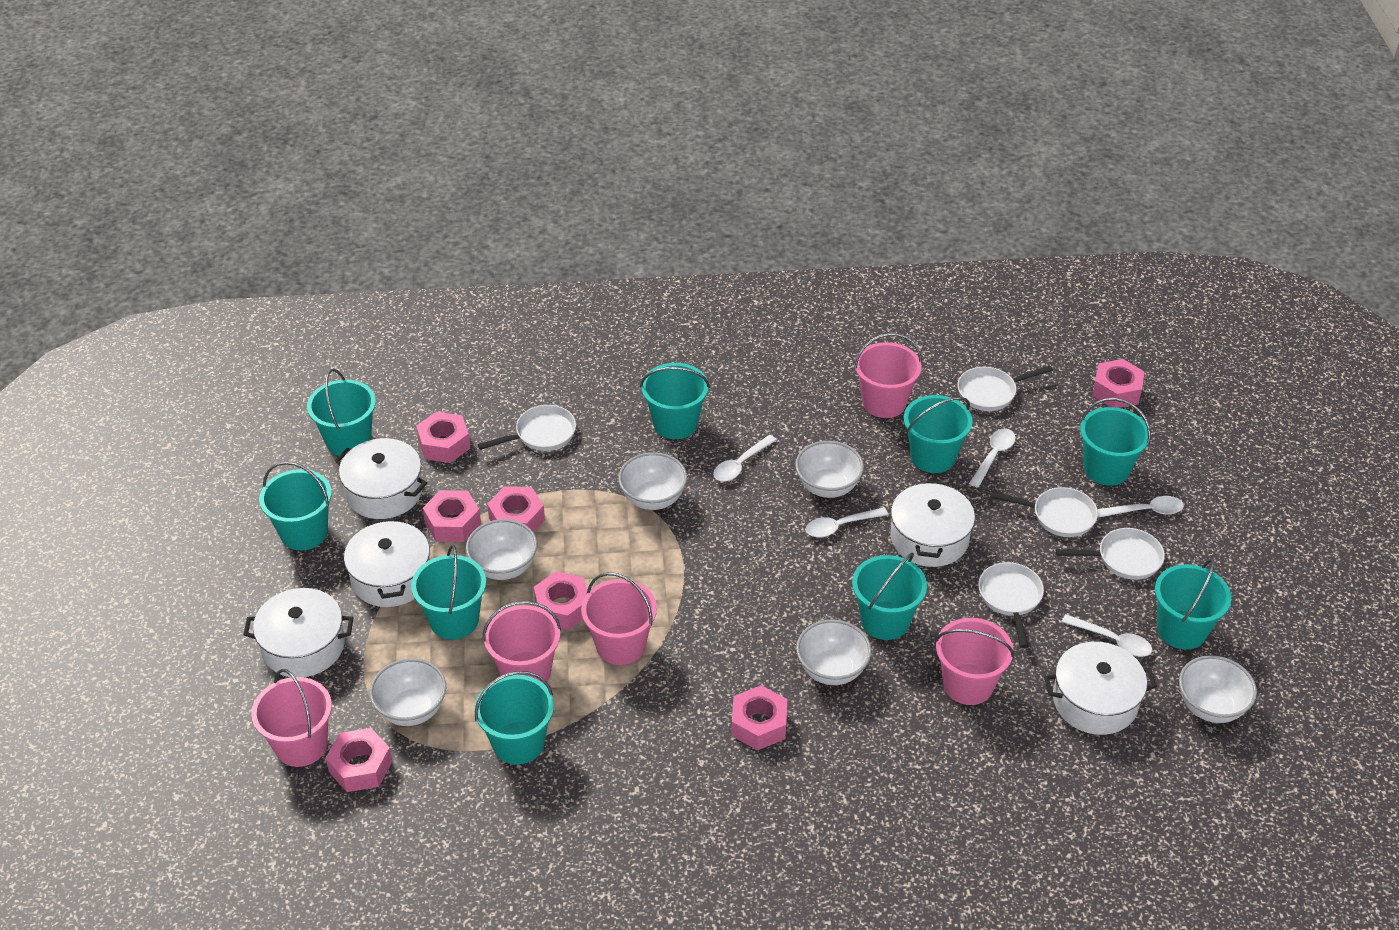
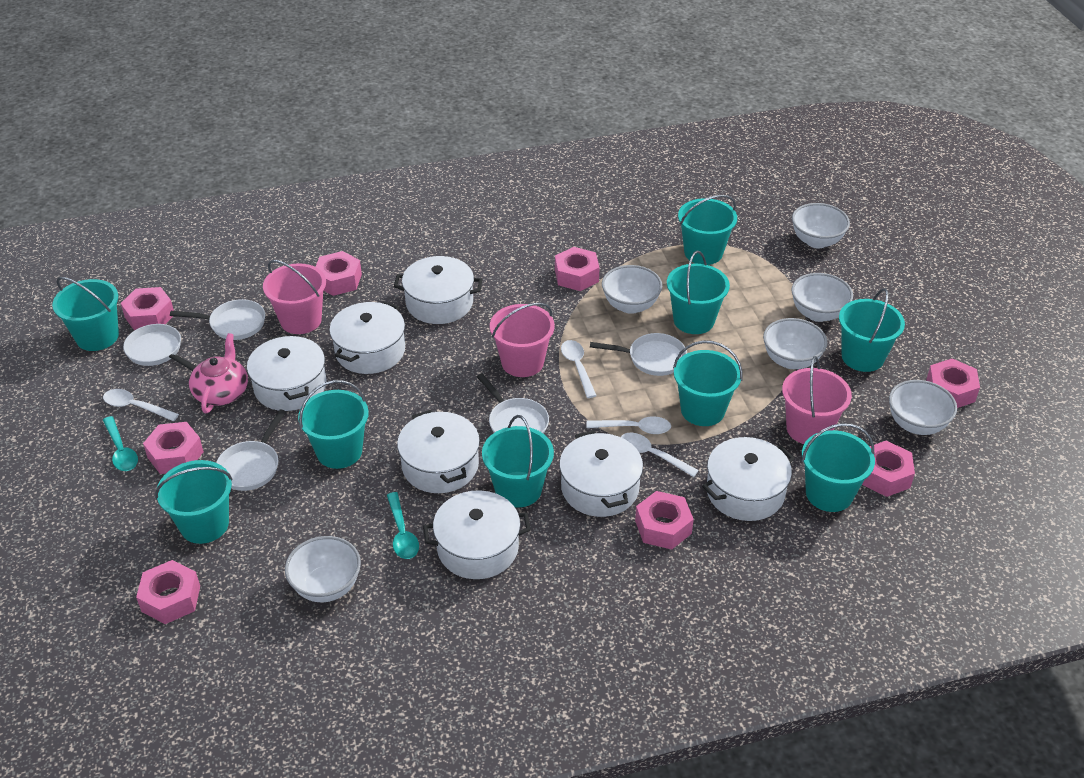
pink bucket: [251,669,332,767] [483,601,561,684] [581,572,657,665] [854,333,922,418] [935,618,1014,705] = 5 -> [263,260,326,334] [490,303,554,377] [782,356,852,444] = 3
pink nut: [325,728,393,792] [416,412,471,463] [423,490,481,542] [487,486,545,532] [534,571,587,630] [731,685,787,750] [1092,359,1145,408] = 7 -> [121,287,174,331] [136,560,200,624] [143,422,204,474] [315,251,362,296] [555,247,600,291] [635,491,694,549] [862,441,915,497] [926,358,980,408] = 8
pink teapot: none = 0 -> [189,333,248,413] = 1
turquoise spoon: none = 0 -> [103,416,138,471] [387,492,419,559] = 2
white pot: [243,588,354,677] [335,438,427,519] [344,518,430,607] [891,480,975,567] [1044,642,1157,735] = 5 -> [247,335,326,411] [329,301,405,374] [394,256,483,324] [397,410,480,493] [423,490,531,579] [559,431,643,517] [702,437,794,521] = 7
white spoon: [713,435,777,482] [806,507,888,537] [969,428,1016,488] [1061,614,1152,657] [1097,496,1184,518] = 5 -> [103,389,179,421] [561,340,597,398] [586,416,671,434] [621,433,699,477] = 4

